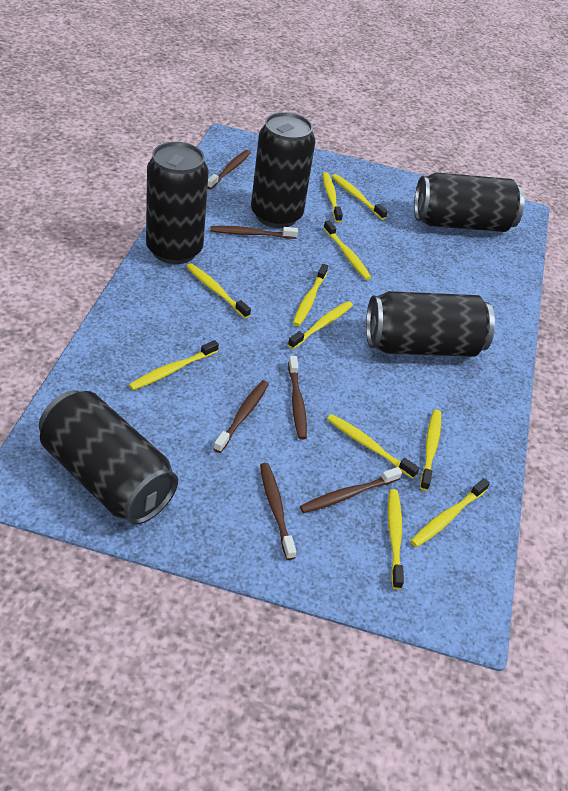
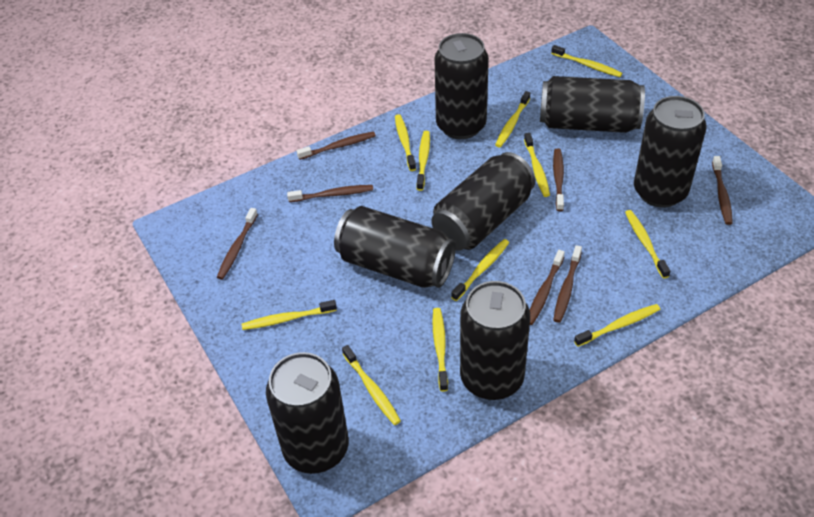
black can: [39,390,178,525] [146,142,209,264] [251,112,315,228] [366,291,495,357] [414,172,525,232] = 5 -> [266,352,349,474] [334,206,456,288] [431,152,535,251] [434,33,489,139] [460,281,530,400] [540,76,645,133] [634,96,707,207] = 7
brown toothbrush: [208,150,251,189] [210,226,298,239] [214,380,269,453] [260,463,296,560] [288,356,307,440] [300,467,402,513] = 6 -> [217,208,258,280] [287,185,373,202] [297,132,376,160] [530,250,565,325] [553,148,564,211] [553,245,582,323] [712,156,733,225] = 7

